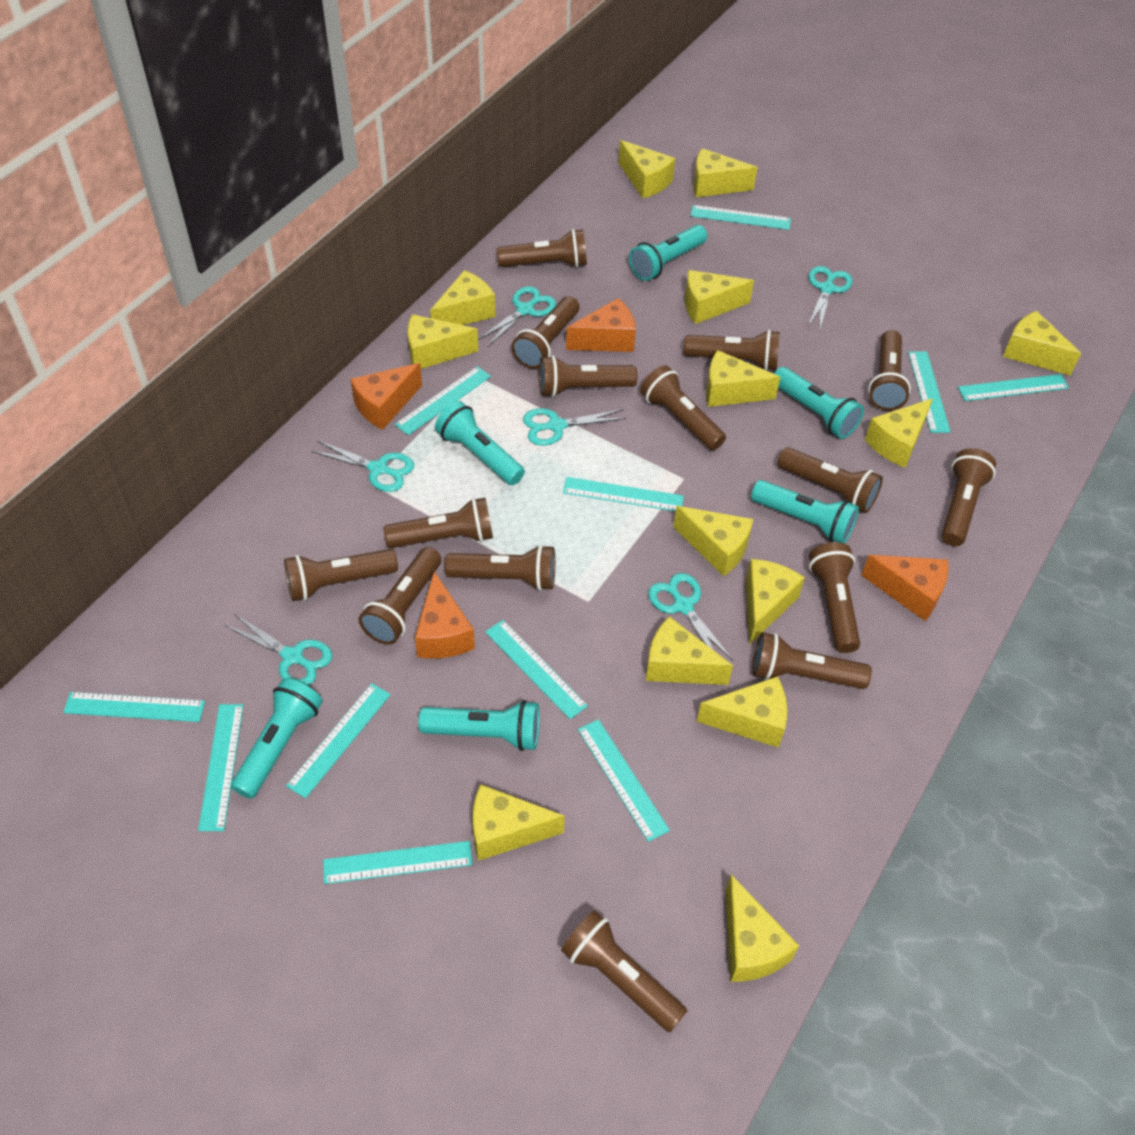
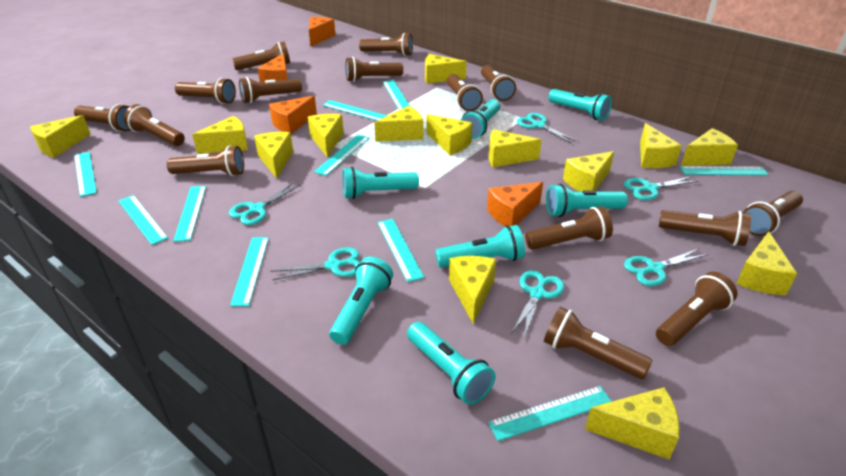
turquoise flashlight: [231,678,323,799] [418,700,540,751] [435,401,525,485] [629,225,707,281] [751,480,859,544] [774,367,864,439] = 6 -> [329,257,393,345] [342,167,419,199] [407,322,495,405] [435,225,525,268] [461,99,500,139] [546,184,628,217] [548,89,612,120] = 7
turquoise ruler: [63,692,205,722] [198,704,244,831] [286,683,391,798] [323,841,472,884] [395,366,491,435] [485,620,588,719] [563,477,684,511] [578,719,670,842] [691,205,791,230] [908,351,951,433] [958,374,1069,401] = 11 -> [74,152,97,197] [118,195,168,245] [173,186,206,242] [230,237,269,306] [314,135,369,176] [323,100,387,121] [378,219,424,282] [383,80,410,110] [488,386,612,441] [680,166,768,176] = 10

